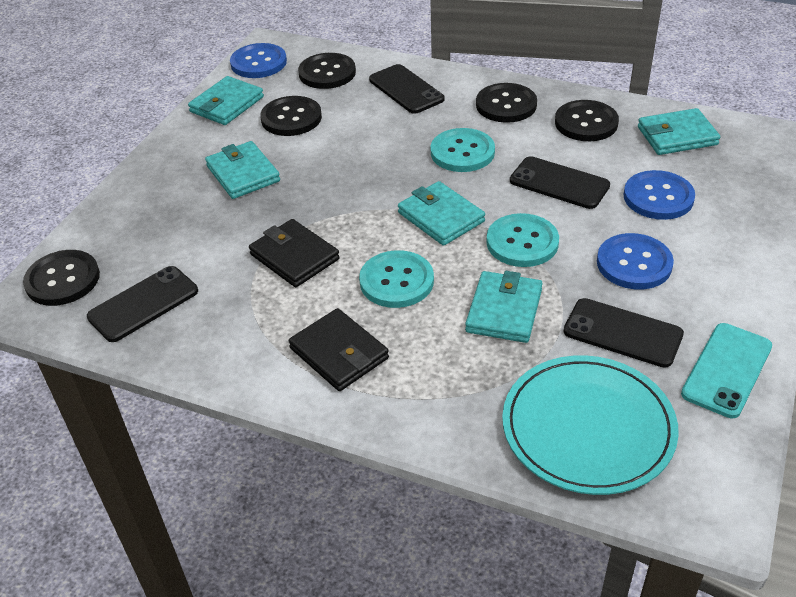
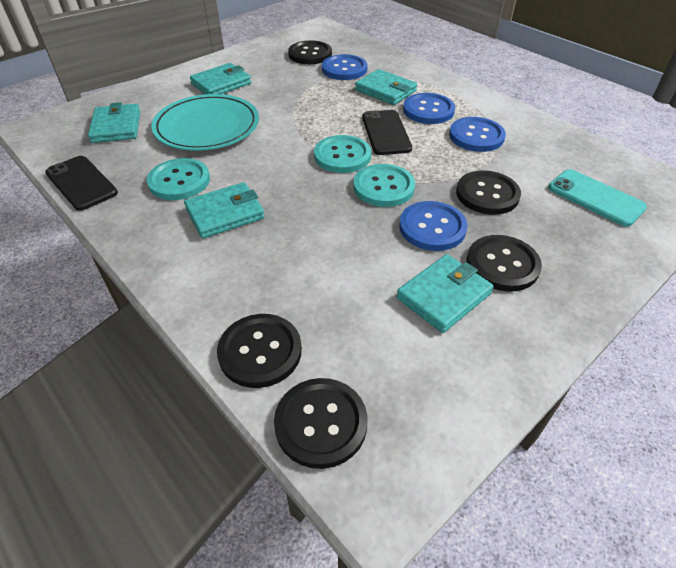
black phone: [87,266,198,342] [369,64,445,114] [510,156,610,209] [564,298,684,368] = 4 -> [45,156,118,211] [362,110,412,155] = 2
black wallet: [249,219,340,287] [289,308,389,391] = 2 -> none = 0
blue button: [230,43,287,78] [597,233,674,289] [624,170,695,220] = 3 -> [322,54,367,80] [399,201,467,251] [403,93,455,124] [449,117,506,152] = 4

